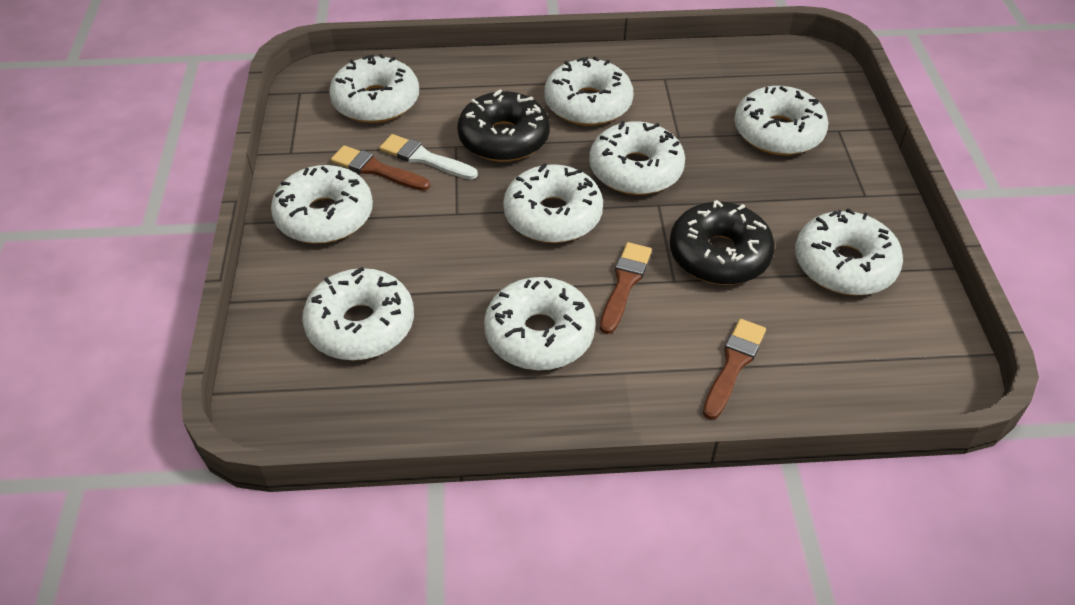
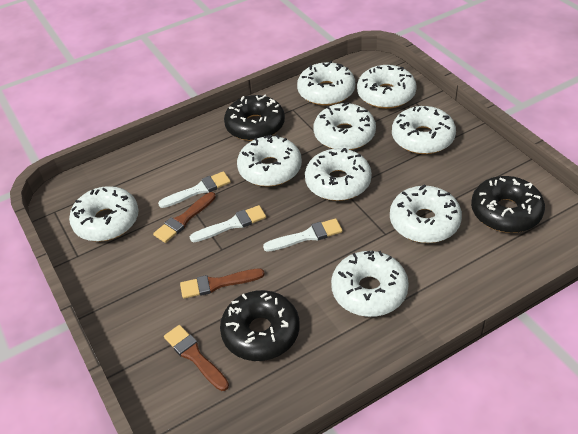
black donut: [457,89,550,162] [670,200,775,285] = 2 -> [220,290,300,361] [224,95,285,141] [471,176,545,233] = 3
white brush: [379,134,478,180] = 1 -> [158,171,231,208] [190,205,266,242] [263,218,343,252] = 3

